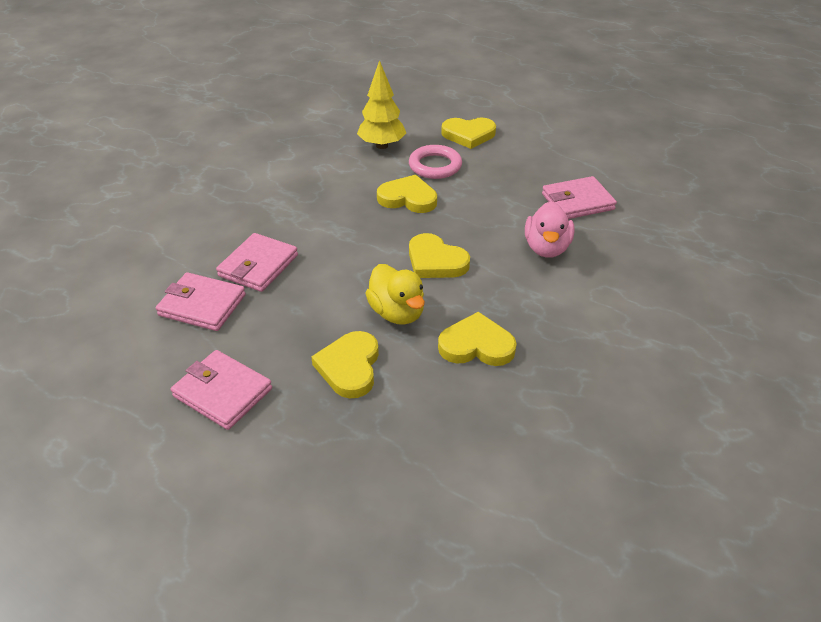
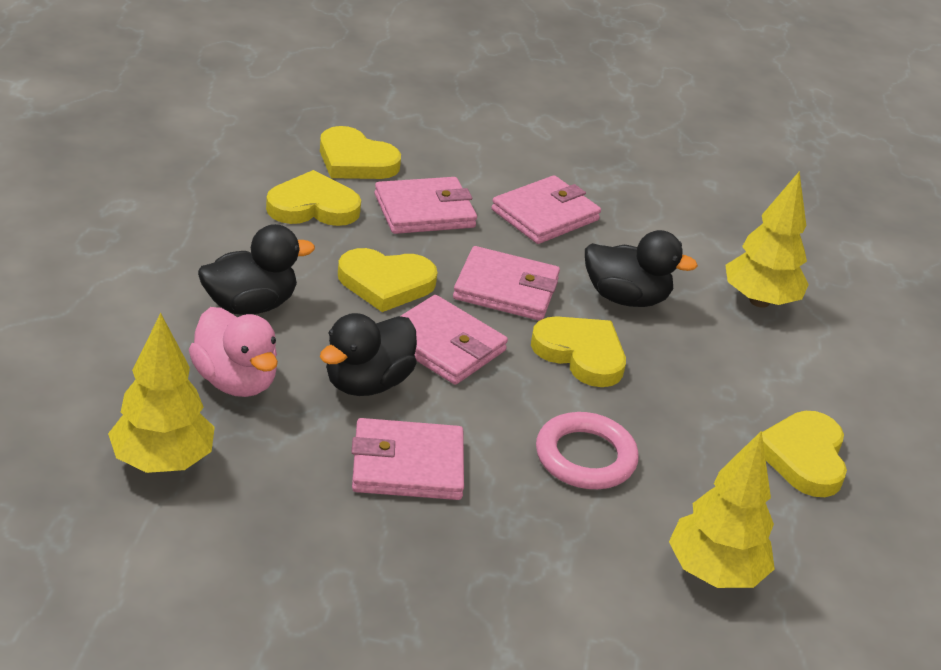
black duck: none = 0 -> [198,224,315,315] [320,313,417,396] [585,230,698,307] = 3
pink wallet: [156,272,246,331] [171,350,272,430] [216,233,298,292] [542,176,617,219] = 4 -> [352,418,464,500] [374,177,477,234] [401,295,508,385] [453,246,560,321] [491,175,601,244] = 5
yellow duck: [365,264,425,325] = 1 -> none = 0
yellow tree: [357,60,406,149] = 1 -> [108,313,215,473] [669,430,775,588] [725,172,809,308] = 3

